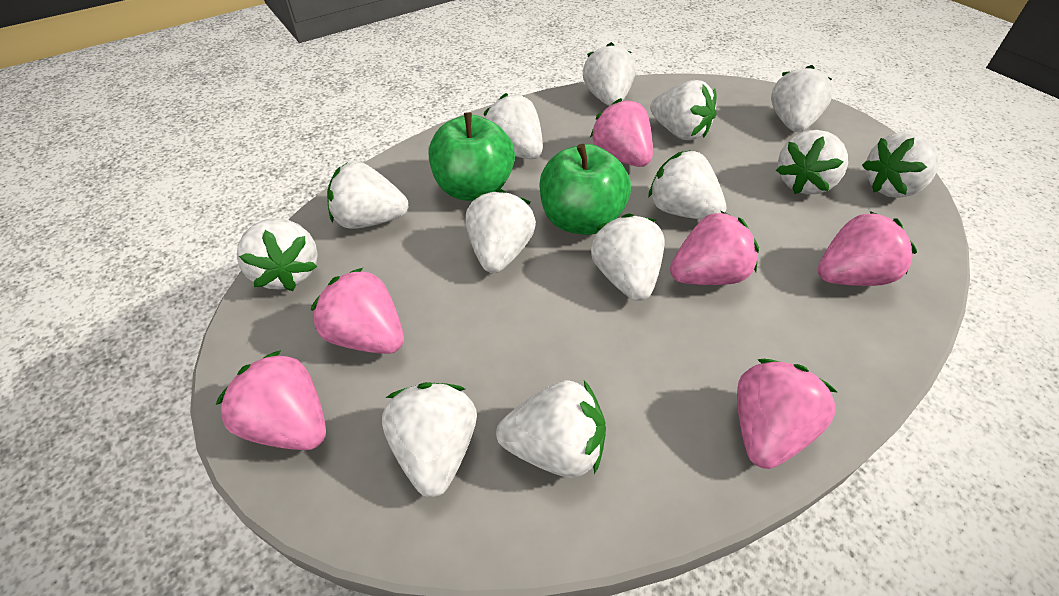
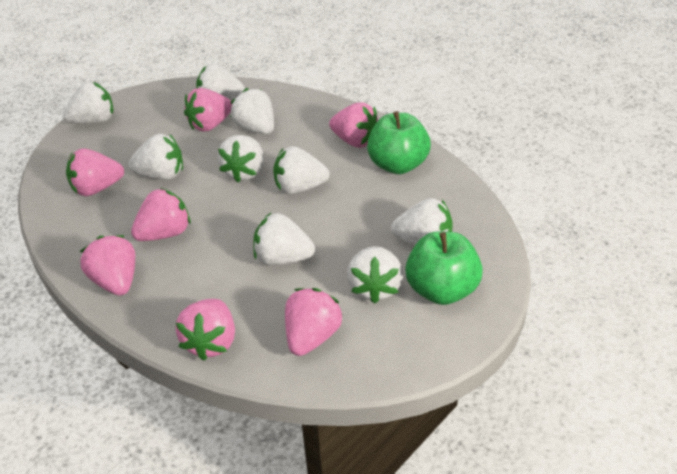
pink strawberry: [216,350,326,450] [311,268,404,354] [590,98,653,167] [670,211,759,285] [737,359,837,469] [818,211,917,286] = 6 -> [66,149,124,196] [80,235,135,296] [131,188,191,241] [176,299,235,361] [184,88,232,131] [285,288,343,356] [329,103,378,148] = 7
white strawberry: [237,218,318,291] [327,161,409,229] [382,382,477,497] [466,189,536,273] [484,93,543,159] [496,380,606,478] [583,42,636,106] [591,213,665,301] [648,150,727,220] [650,80,717,140] [771,65,833,132] [776,130,848,195] [862,132,940,198] = 13 -> [63,82,113,124] [128,134,183,180] [196,64,245,101] [218,135,264,183] [231,88,274,134] [253,213,315,265] [273,146,330,194] [347,246,403,304] [391,198,453,245] = 9

